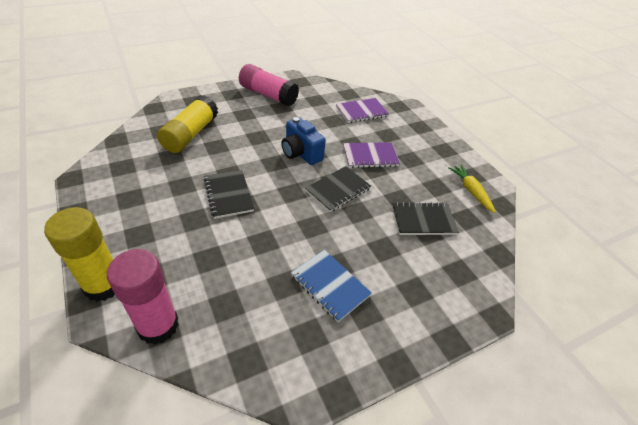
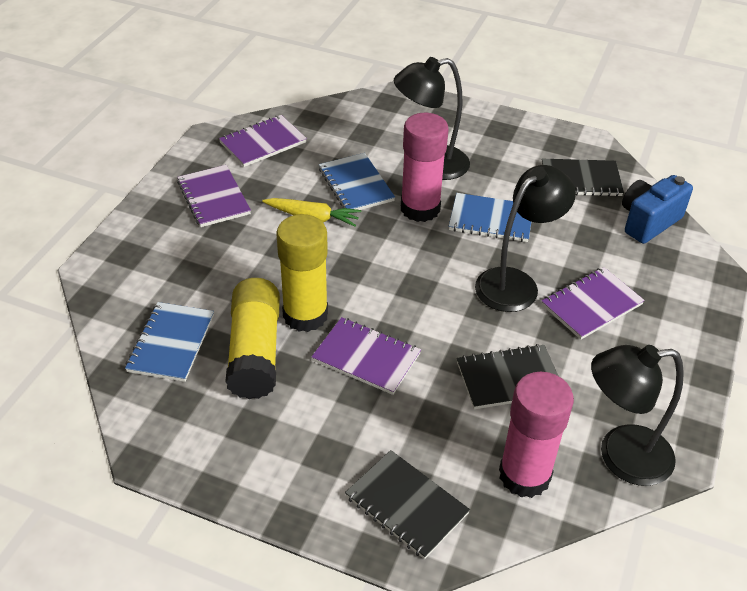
black lamp: none = 0 -> [394,57,470,180] [475,165,576,312] [591,345,684,486] = 3
blue notebook: [291,250,372,322] = 1 -> [125,302,214,382] [319,153,395,210] [449,193,531,242] = 3
purple notebook: [336,98,389,123] [343,142,400,168] = 2 -> [177,165,251,227] [219,115,307,167] [311,317,421,395] [541,267,645,340] = 4

